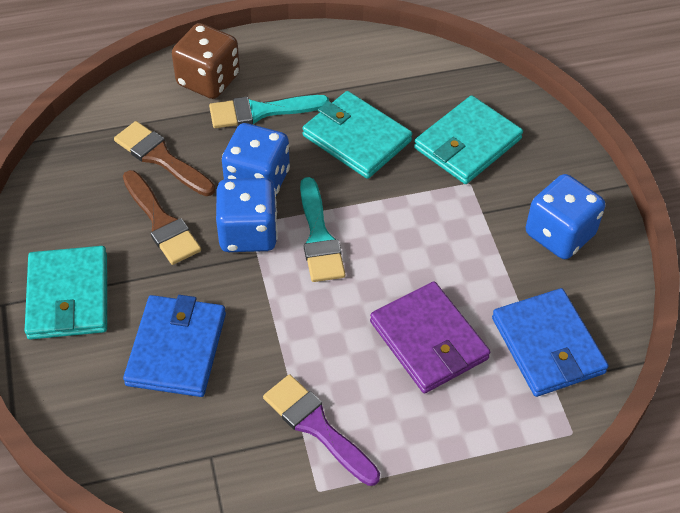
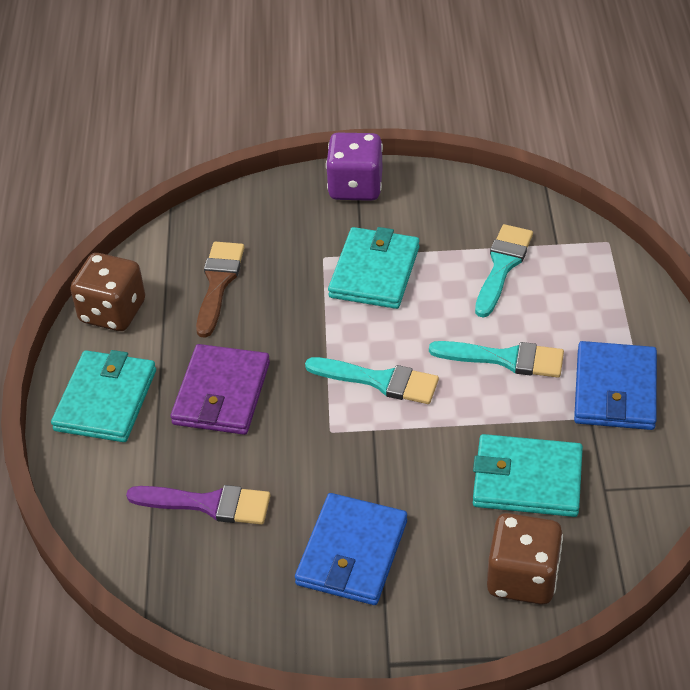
blue dice: [216,178,278,252] [222,123,290,195] [526,174,605,259] = 3 -> none = 0
brown brush: [114,121,215,196] [123,170,201,265] = 2 -> [196,242,245,338] = 1
brown dice: [172,23,240,99] = 1 -> [70,253,145,331] [487,513,563,605] = 2
purple dice: none = 0 -> [326,133,383,201] = 1
turquoise brush: [209,95,329,128] [300,177,345,282] = 2 -> [305,357,439,404] [429,341,564,378] [475,224,533,317] = 3

